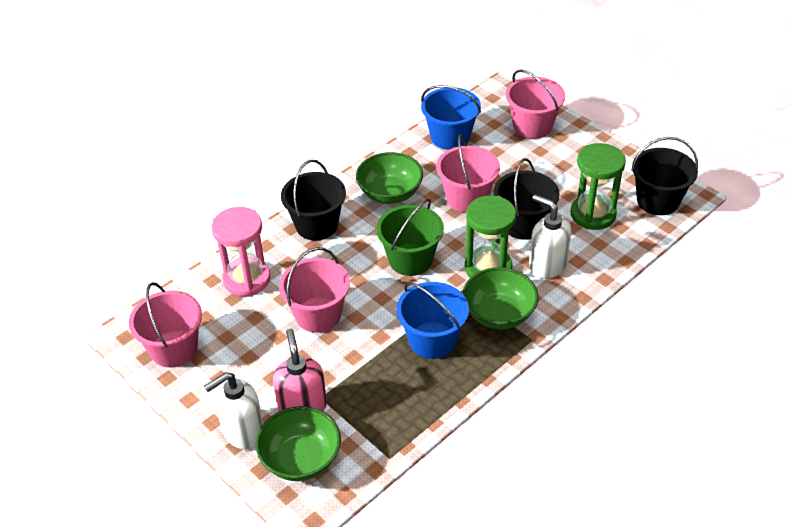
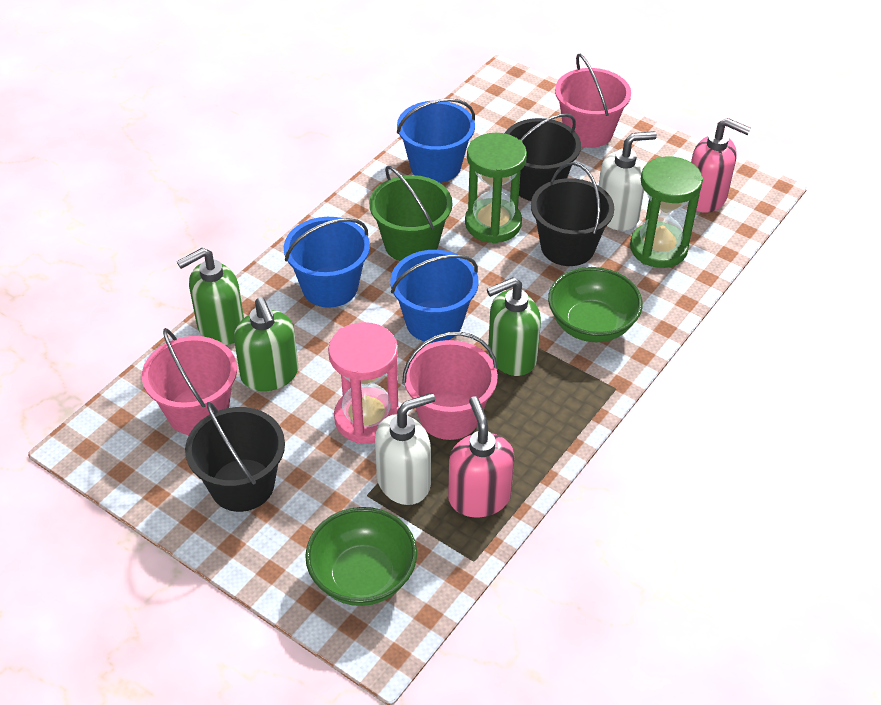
blue bucket: [396,282,469,359] [421,85,481,150] = 2 -> [284,217,370,308] [390,250,479,343] [397,98,475,183] = 3
green bowl: [256,406,341,481] [356,152,423,204] [462,267,539,329] = 3 -> [305,507,417,606] [548,267,643,342] = 2
green soap dispenser: none = 0 -> [177,248,244,345] [234,297,298,391] [487,277,541,376] = 3
pink bucket: [129,282,202,368] [279,247,350,333] [436,134,500,213] [506,69,565,139] = 4 -> [142,328,237,435] [402,332,498,440] [555,54,631,148] = 3
pink soap dispenser: [273,329,327,411] = 1 -> [448,396,514,517] [688,118,751,213] = 2

